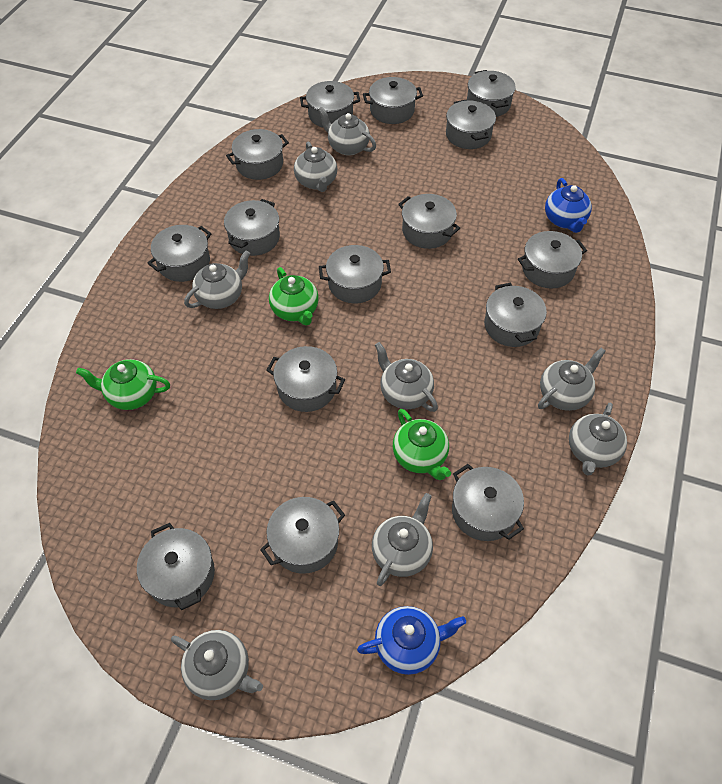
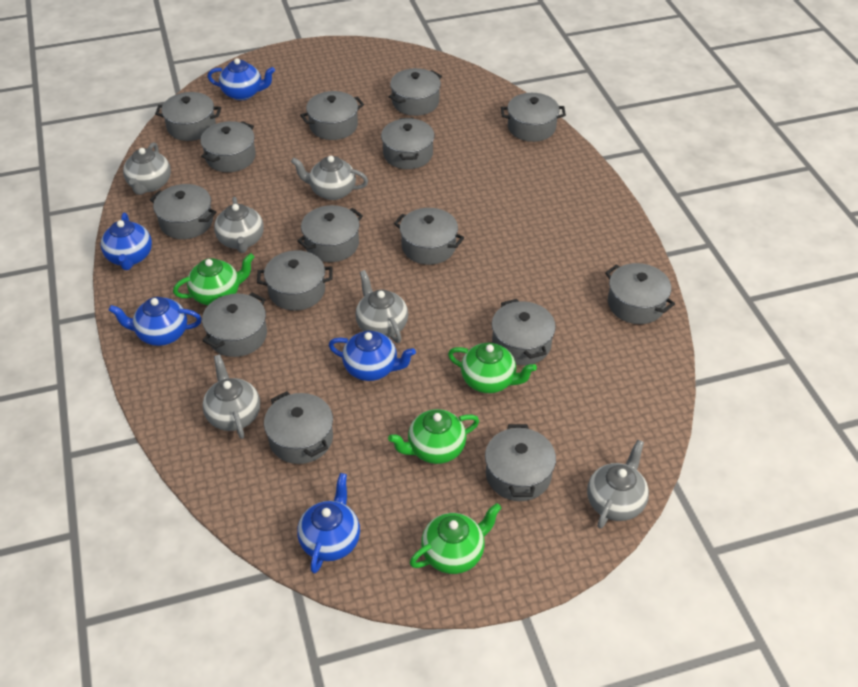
blue teapot: [357,606,466,675] [545,178,592,233] = 2 -> [101,212,152,270] [109,297,202,346] [208,58,275,100] [297,473,360,574] [329,331,416,381] = 5
green teapot: [76,359,170,410] [269,267,319,326] [393,409,451,480] = 3 -> [173,253,254,305] [388,409,479,464] [410,503,501,574] [448,342,537,393] = 4
grey teapot: [171,630,263,700] [184,251,250,309] [294,141,338,192] [318,107,376,156] [372,493,433,586] [375,342,438,412] [538,347,606,411] [569,403,627,475] = 8 -> [123,142,171,195] [203,355,260,439] [214,197,264,253] [291,156,368,200] [355,270,408,343] [587,440,649,528] = 6

